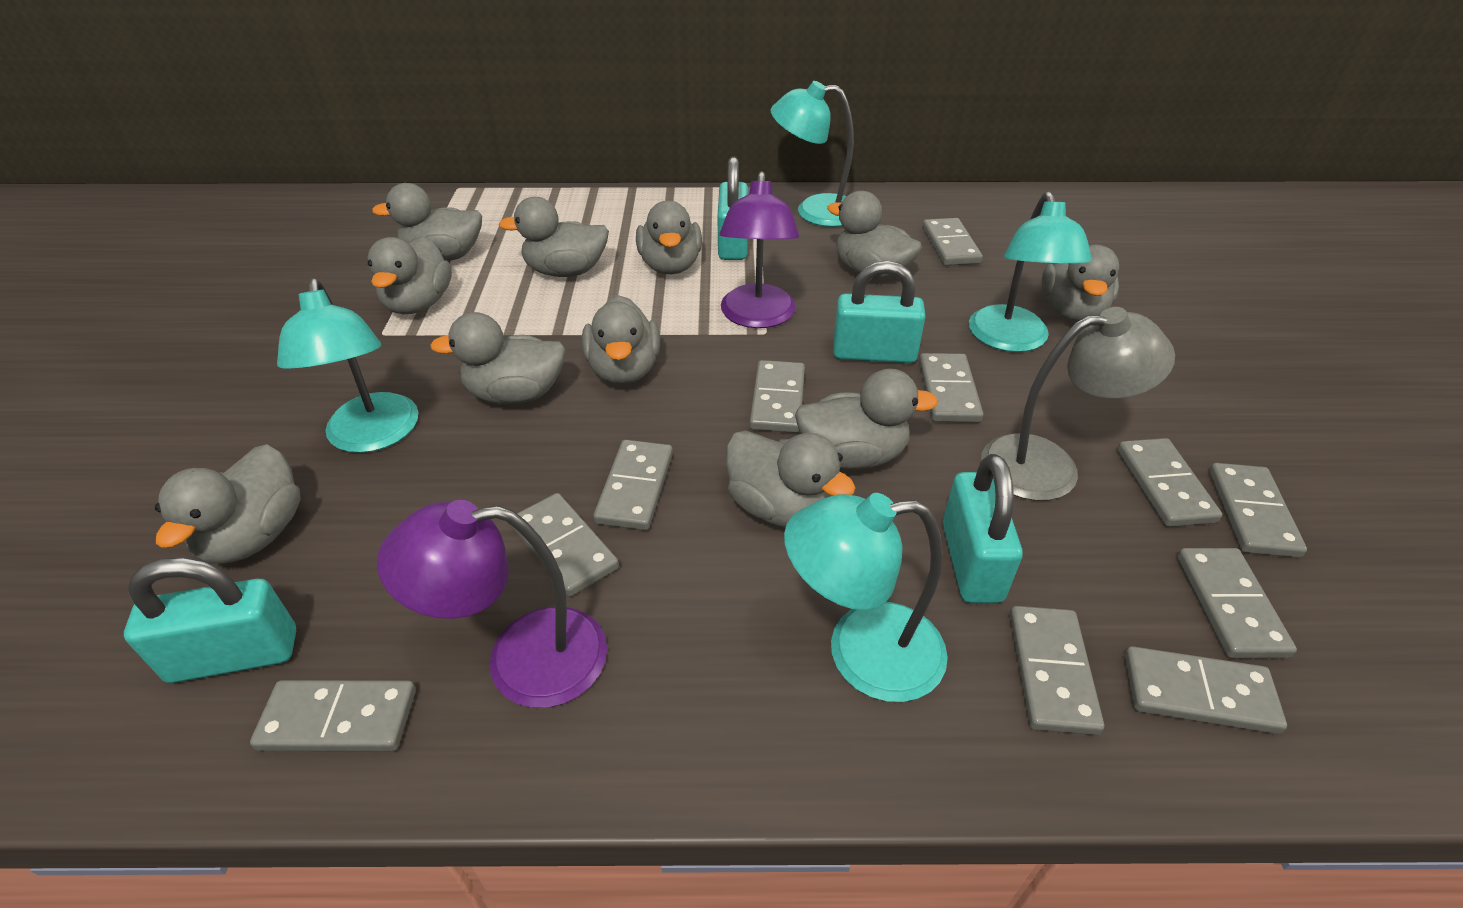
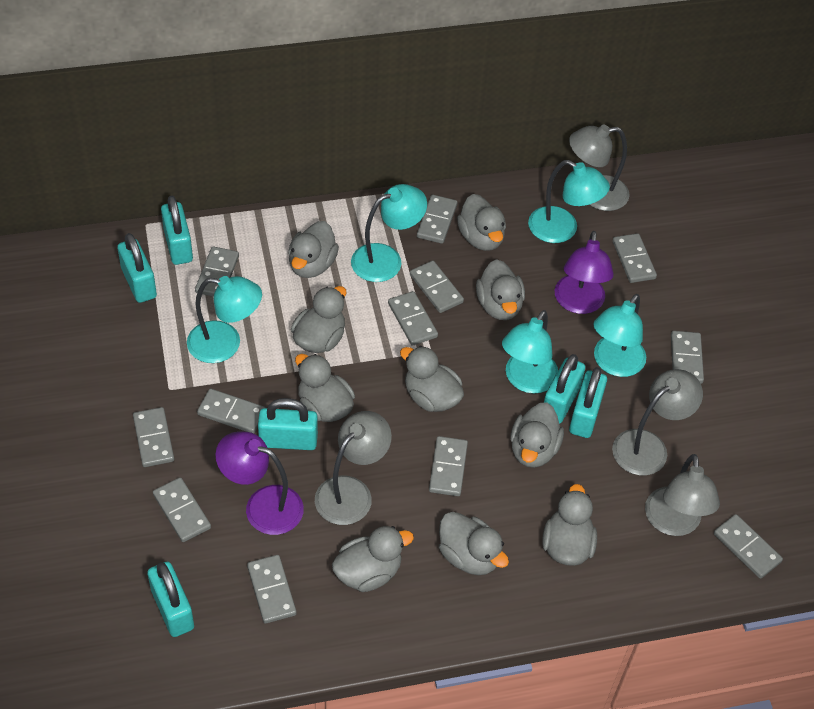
grey domino: [250,680,416,751] [512,493,619,597] [593,440,673,530] [750,360,805,433] [919,353,984,422] [922,218,983,266] [1009,606,1104,735] [1117,438,1222,527] [1124,646,1287,734] [1177,548,1297,658] [1209,463,1307,558] = 11 -> [133,407,174,467] [153,477,211,542] [195,246,239,297] [197,389,266,433] [247,555,297,624] [388,291,438,346] [410,261,464,313] [417,195,457,244] [429,436,468,496] [613,233,657,283] [671,331,704,384] [714,514,783,579] = 12
grey duck: [155,444,301,563] [367,236,452,314] [372,183,482,261] [430,312,566,404] [499,197,609,277] [582,295,660,385] [636,201,702,274] [726,430,855,528] [795,369,938,469] [827,191,922,280] [1042,245,1119,322] = 11 -> [288,221,339,278] [291,286,346,353] [295,354,355,422] [332,526,414,592] [400,346,464,412] [439,512,509,575] [457,194,506,251] [476,259,525,320] [510,402,564,468] [542,484,597,566] = 10
grey lamp: [981,307,1175,501] = 1 -> [315,411,392,525] [569,124,629,211] [612,369,703,475] [645,454,720,536] = 4
turquoise lamp: [277,279,419,453] [771,81,854,227] [784,493,948,702] [969,192,1092,352] = 4 -> [187,276,262,363] [351,184,427,282] [502,310,558,394] [528,160,610,243] [593,294,646,377] = 5
turquoise padlock: [124,557,296,683] [717,157,748,260] [833,261,926,363] [942,454,1023,603] = 4 -> [117,233,157,303] [147,562,194,637] [161,196,193,265] [258,398,318,450] [544,354,585,424] [569,367,607,438] = 6

